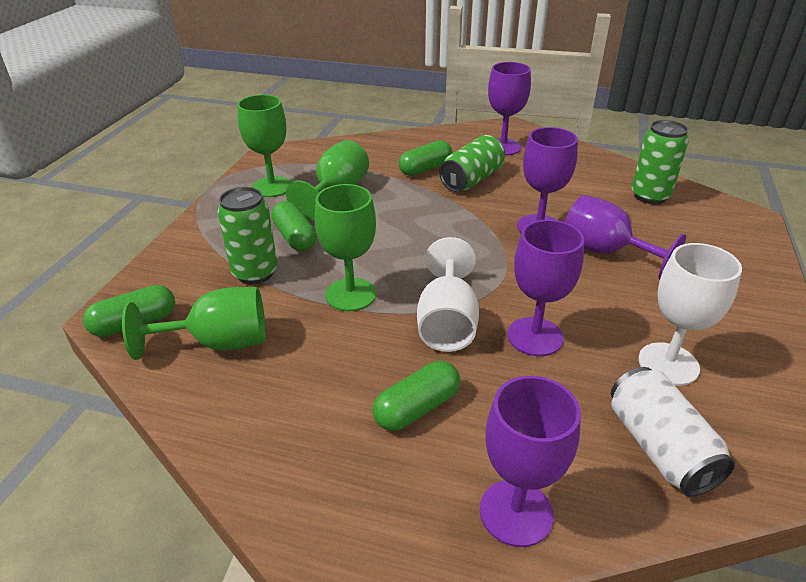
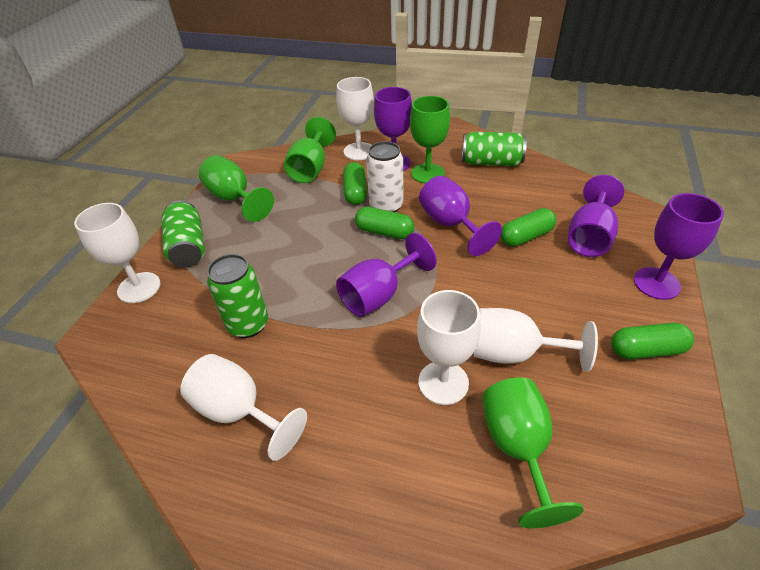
white goblet: [417,237,479,352] [638,243,742,386] = 2 -> [74,203,161,303] [180,354,307,461] [336,77,374,160] [417,290,481,405] [474,308,598,372] = 5

